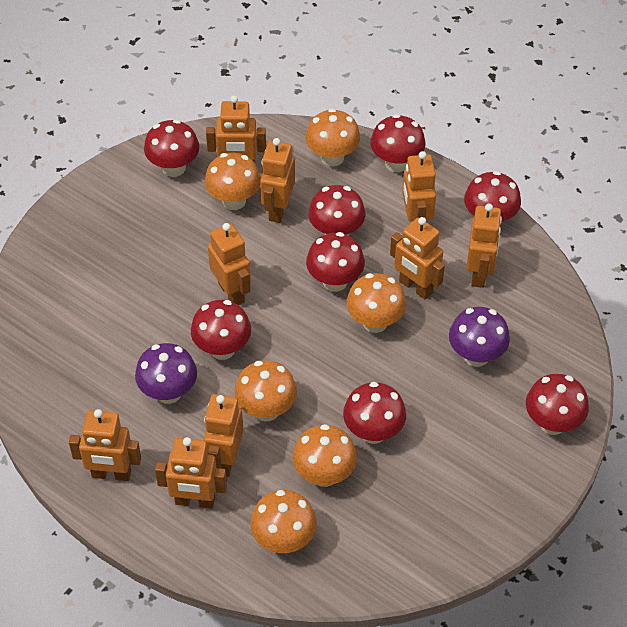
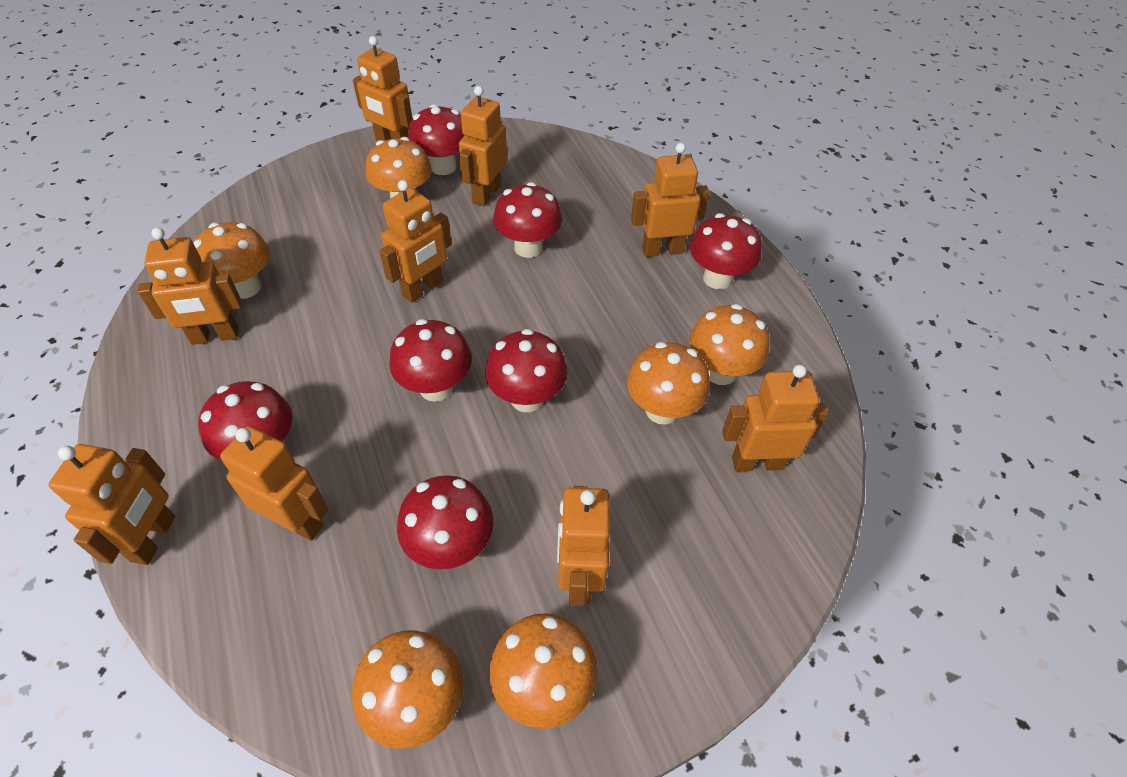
purple mushroom: [135,343,197,404] [449,307,510,367] = 2 -> none = 0
red mushroom: [144,119,199,177] [191,300,251,360] [306,232,365,292] [308,185,365,236] [343,382,406,444] [370,114,426,172] [464,171,521,225] [526,374,589,435] = 8 -> [198,381,292,460] [390,319,472,402] [397,475,494,570] [408,104,465,175] [485,329,568,412] [493,182,562,258] [690,213,762,289] = 7

